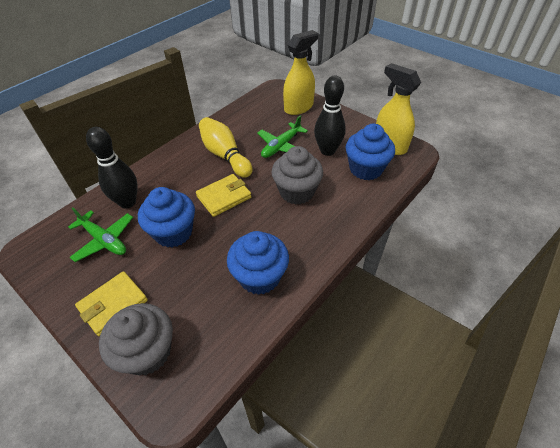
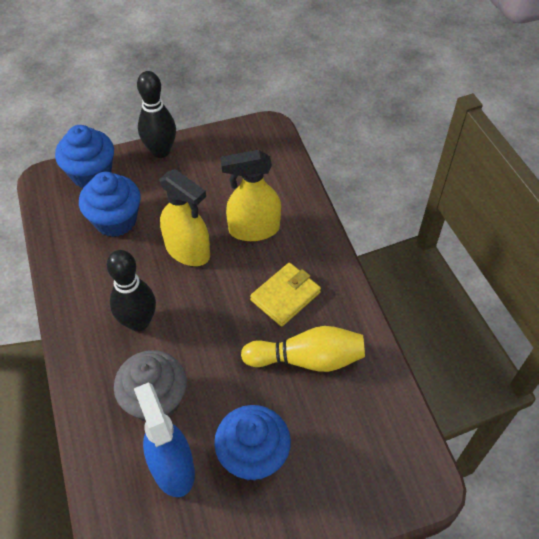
blue spray bottle: none = 0 -> [134,382,195,497] = 1
green plane: [68,207,133,262] [257,115,308,158] = 2 -> none = 0
grey cupcake: [99,303,173,375] [272,146,323,204] = 2 -> [114,350,187,421] = 1
yellow wallet: [75,271,148,336] [196,174,251,217] = 2 -> [250,263,321,327] = 1

